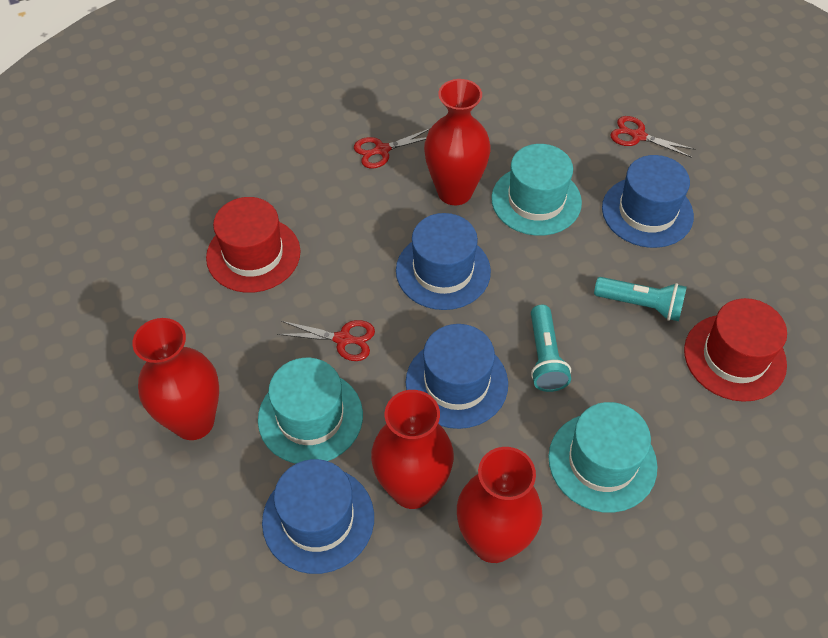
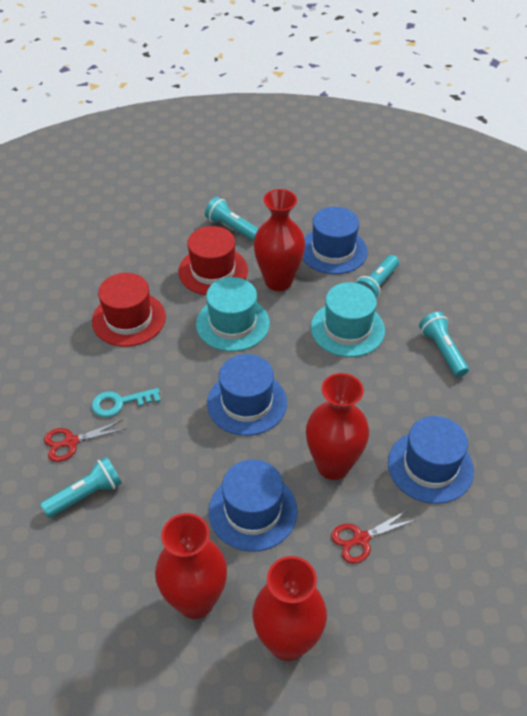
red scissors: [277,320,375,361] [354,128,431,168] [610,116,696,158] = 3 -> [44,420,125,462] [331,509,417,564] = 2
turquoise flashlight: [531,305,571,392] [594,277,687,321] = 2 -> [40,456,122,518] [205,197,259,241] [356,255,399,299] [419,312,469,377] = 4
turquoise hat: [258,358,363,464] [491,144,582,236] [548,402,658,513] = 3 -> [196,277,270,351] [311,282,385,357] = 2
turquoise key: none = 0 -> [92,388,160,417] = 1

